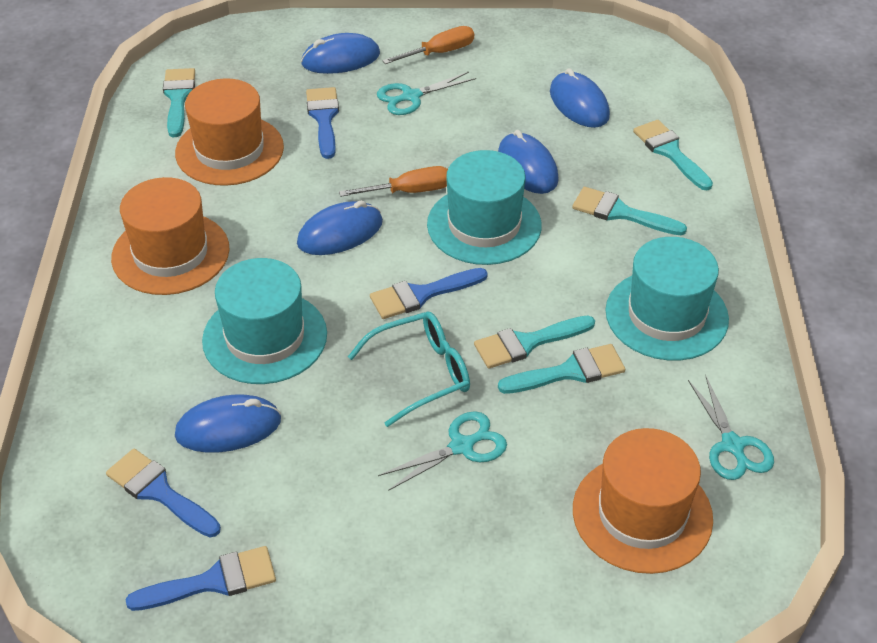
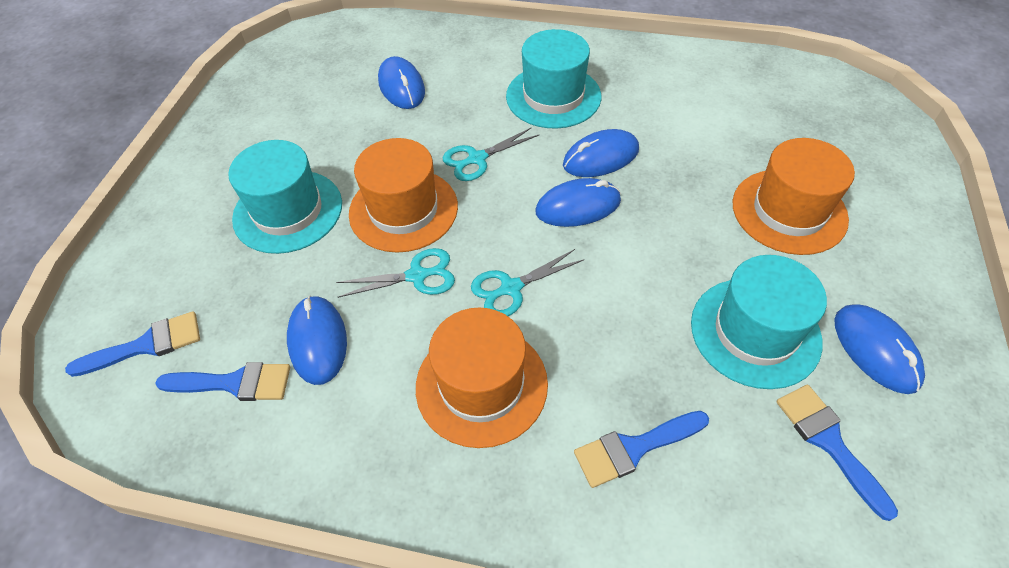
orange screwdriver: [339,166,448,197] [382,26,474,64] = 2 -> none = 0
turquoise brush: [163,68,195,137] [474,316,595,368] [498,344,625,394] [572,187,687,235] [633,120,713,191] = 5 -> none = 0
turquoise glasses: [348,312,470,427] = 1 -> none = 0

